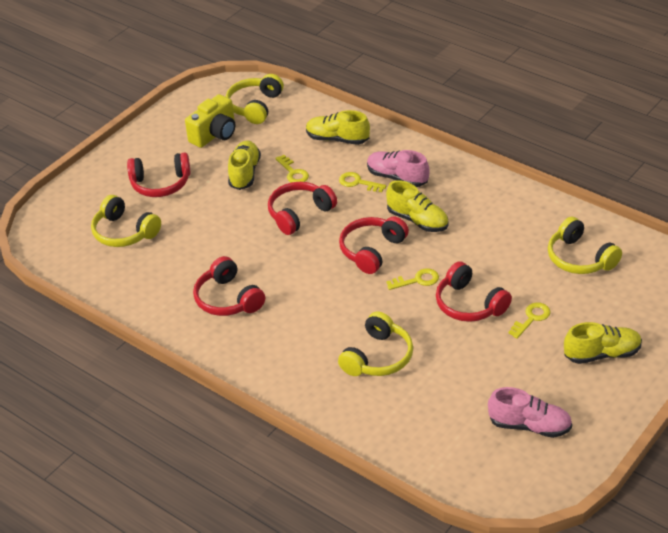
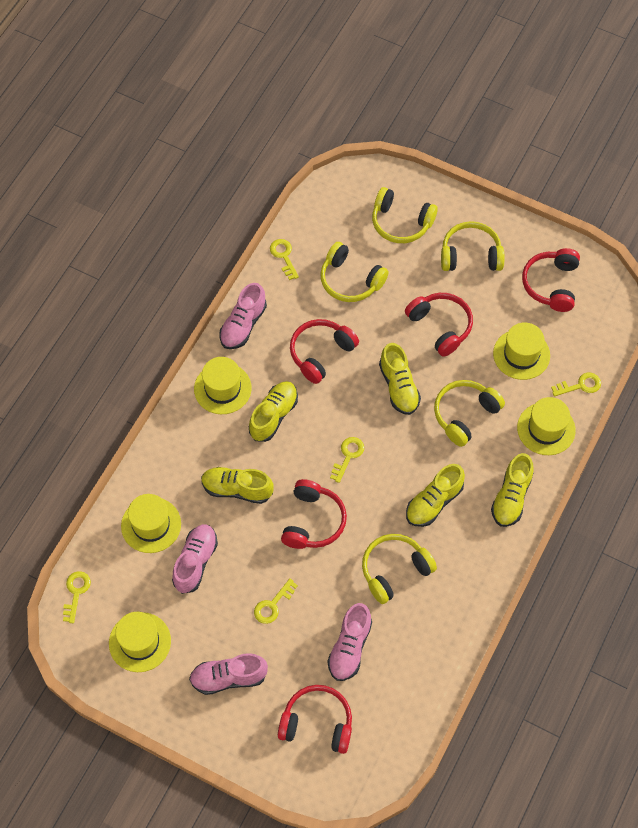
pink shoe: [367,150,430,187] [488,387,572,438] = 2 -> [172,524,218,594] [189,653,268,695] [219,283,267,349] [327,603,372,681] = 4
yellow camera: [185,94,235,148] = 1 -> none = 0
yellow hat: none = 0 -> [109,612,171,672] [121,494,181,553] [194,357,252,414] [493,323,550,380] [517,397,576,455] = 5
yellow headphones: [91,195,161,247] [226,74,284,124] [338,311,413,376] [548,217,622,274] = 4 -> [320,242,389,302] [362,534,437,604] [372,187,438,243] [434,380,505,447] [441,221,504,271] = 5
yellow key: [275,155,309,182] [339,172,386,192] [387,268,439,290] [508,302,551,339] = 4 -> [63,571,91,623] [254,578,298,624] [270,239,299,280] [330,437,364,483] [551,373,601,397] = 5
yellow shoe: [228,141,261,190] [306,110,370,145] [386,180,449,232] [564,322,642,364] = 4 -> [201,467,274,504] [249,381,298,442] [379,343,421,415] [406,464,465,527] [491,453,534,527] = 5

